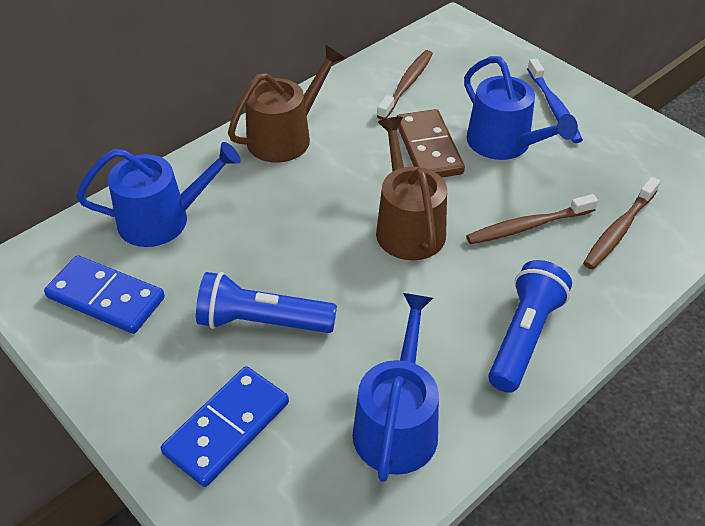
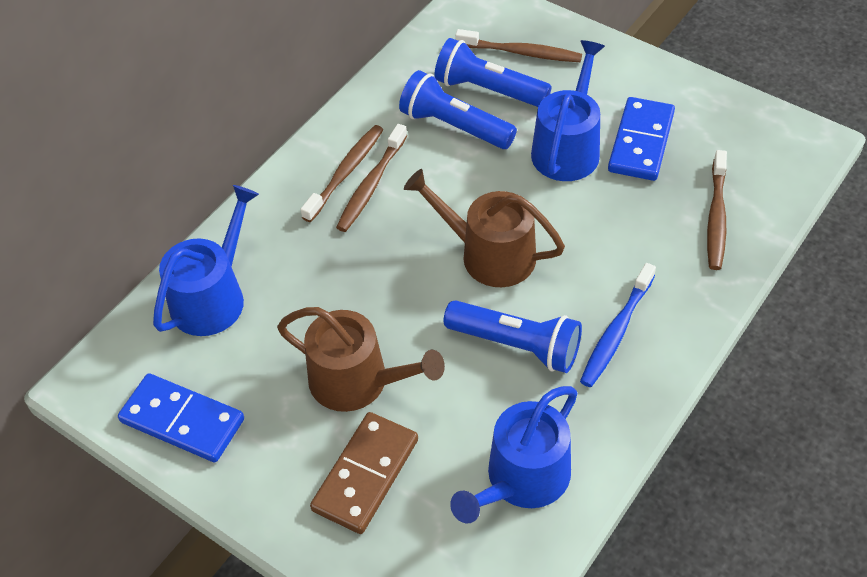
blue flashlight: [196,272,337,333] [488,260,572,393] = 2 -> [399,70,517,149] [434,38,552,107] [444,300,582,373] = 3
brown toothbrush: [377,50,433,120] [466,194,598,244] [583,177,660,269] = 3 -> [300,125,383,222] [336,124,407,232] [455,29,582,62] [707,150,727,270] = 4

